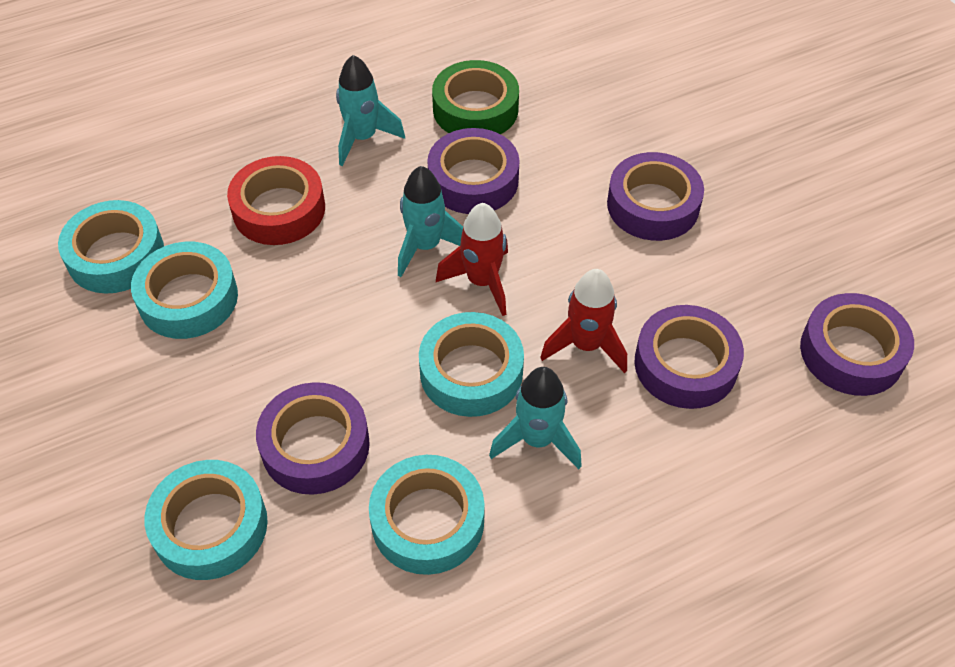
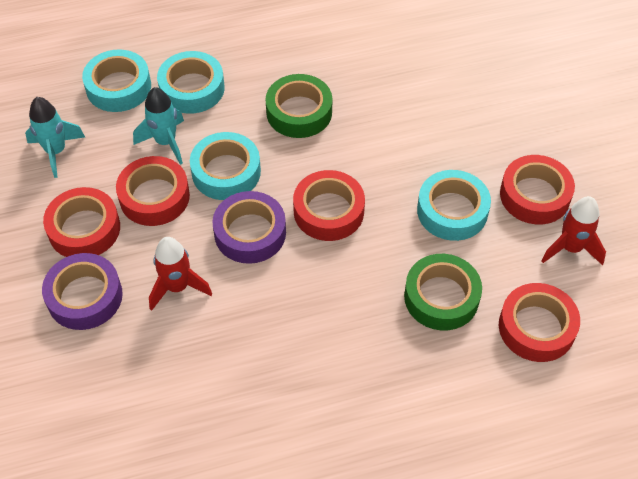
green tape: [432,60,519,134] = 1 -> [265,74,332,138] [404,254,482,331] = 2
purple tape: [256,382,370,495] [427,128,520,214] [607,152,704,241] [634,305,744,409] [800,293,914,396] = 5 -> [42,253,123,330] [212,191,286,264] = 2
red tape: [227,156,325,245] = 1 -> [43,187,120,257] [116,156,190,226] [293,170,365,241] [499,283,580,362] [500,155,575,225] = 5
turquoise rocket: [336,55,405,166] [398,166,463,277] [489,367,582,469] = 3 -> [25,97,85,178] [133,87,184,165] = 2
turquoise tape: [58,200,164,294] [131,242,238,339] [145,460,268,580] [369,455,485,575] [419,312,524,417] = 5 -> [82,49,151,112] [157,51,225,114] [190,132,261,200] [417,170,491,241] = 4

